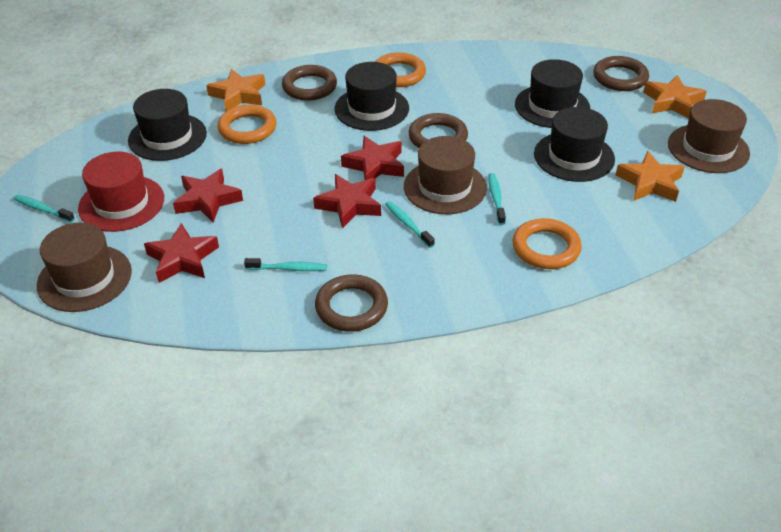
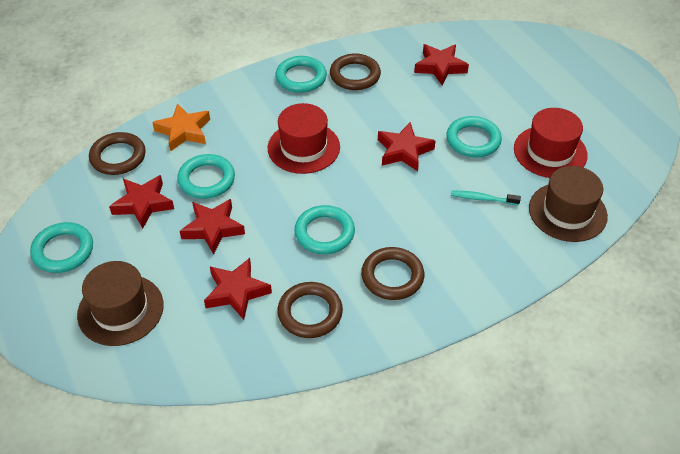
black hat: [128,89,207,161] [334,62,409,131] [515,59,590,128] [534,107,615,182] = 4 -> none = 0
brown hat: [37,222,132,312] [404,136,487,214] [668,99,750,173] = 3 -> [77,261,164,346] [529,166,608,242] = 2
orange ring: [218,105,276,144] [375,52,426,87] [513,218,582,269] = 3 -> none = 0
orange star: [206,69,265,111] [615,151,685,202] [643,75,707,119] = 3 -> [152,103,210,151] = 1
red hat: [78,152,164,232] = 1 -> [268,103,340,174] [514,108,588,178] = 2
red star: [144,223,219,283] [173,169,243,223] [313,174,381,229] [341,136,404,180] = 4 -> [109,175,174,229] [180,199,245,255] [204,258,272,320] [378,122,435,171] [414,44,469,85] = 5
turquoise ring: none = 0 -> [30,222,93,273] [177,154,235,199] [275,56,327,93] [294,205,355,254] [446,116,502,158] = 5
turquoise toothbrush: [13,195,75,223] [244,258,327,271] [385,201,435,248] [488,173,506,225] = 4 -> [451,191,521,205] = 1

